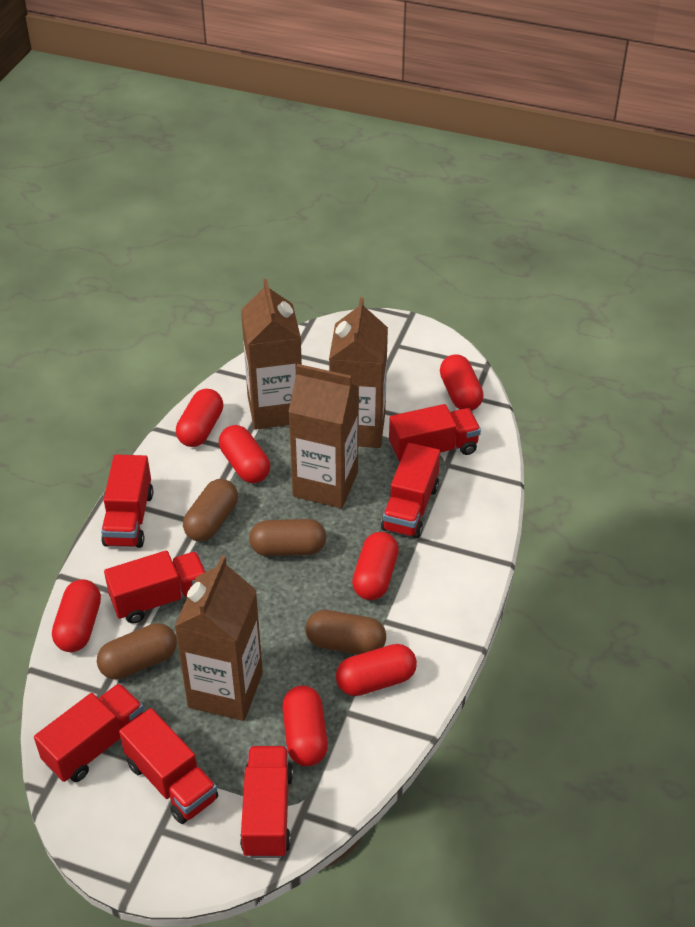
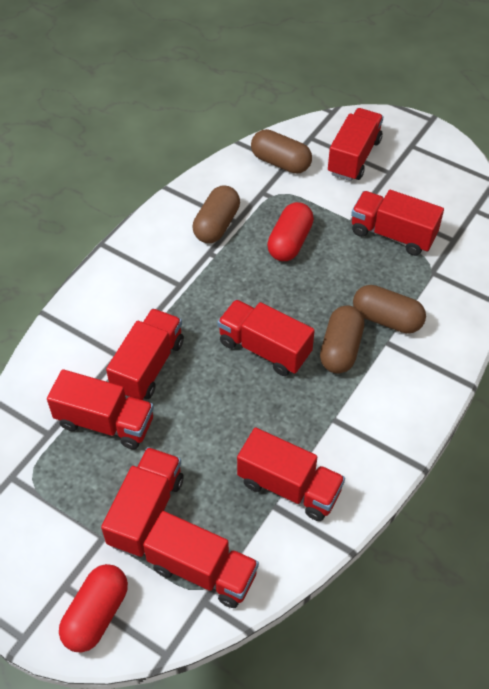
brown carton: [174,556,263,721] [241,279,302,430] [288,364,359,508] [329,297,388,448] = 4 -> none = 0
red capsule: [52,579,101,652] [176,389,223,447] [219,425,270,483] [282,686,328,766] [336,644,417,696] [352,532,399,600] [440,354,484,411] = 7 -> [59,564,128,653] [267,202,314,261] = 2
red truck: [34,683,144,782] [101,454,153,548] [104,550,206,624] [119,708,218,824] [240,746,293,858] [381,443,440,539] [389,404,481,462] = 7 -> [47,369,154,449] [101,447,183,557] [106,308,184,400] [143,511,259,608] [218,300,315,376] [237,427,345,521] [328,108,383,181] [351,190,444,256] = 8

